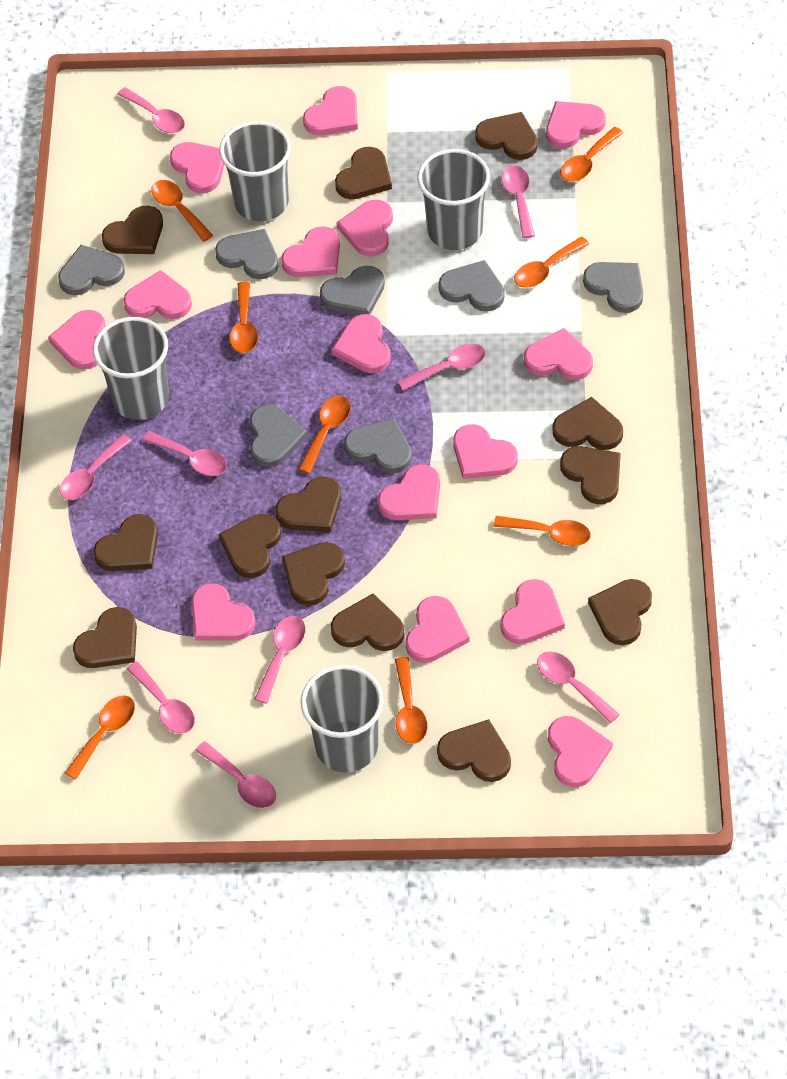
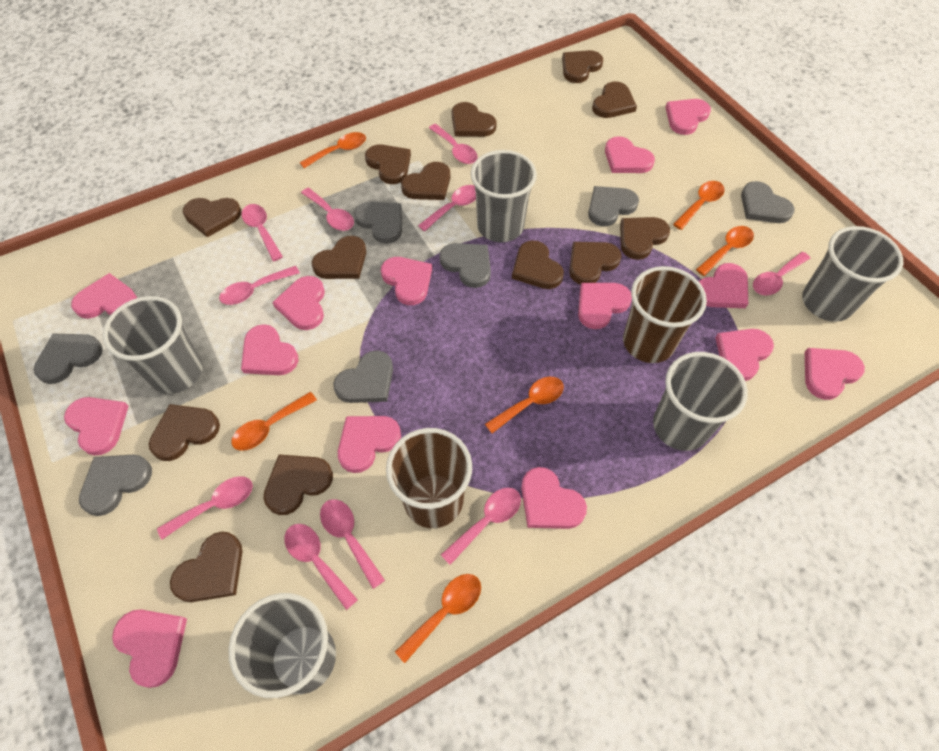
brown cup: none = 0 -> [386,428,472,528] [623,266,707,363] = 2
grey cup: [93,317,169,420] [219,121,291,221] [301,665,384,773] [417,149,490,250] = 4 -> [103,296,203,394] [228,593,336,698] [470,150,537,242] [653,352,748,451] [802,226,903,322] = 5
orange spoon: [65,696,135,780] [151,180,213,242] [229,282,258,353] [298,396,351,474] [395,657,427,744] [493,516,591,546] [514,237,589,288] [561,127,623,182] = 8 -> [231,392,317,451] [300,132,366,168] [395,574,481,663] [485,377,564,433] [673,181,725,230] [696,226,754,276] = 6
pink heart: [48,310,106,370] [124,270,192,319] [170,142,224,193] [191,583,256,641] [281,226,340,277] [303,86,358,135] [332,314,391,373] [337,200,393,257] [378,464,440,520] [405,596,470,663] [453,424,518,479] [500,579,565,644] [524,328,593,380] [546,101,606,148] [548,716,613,787] = 15 -> [64,397,129,456] [71,273,137,319] [112,609,187,688] [241,324,298,375] [272,276,325,330] [338,416,401,473] [381,257,432,305] [521,467,587,529] [578,283,632,329] [605,136,655,173] [665,99,711,135] [699,263,748,308] [715,329,774,381] [805,348,865,400] = 14
pink spoon: [59,434,132,500] [118,87,185,133] [127,661,195,734] [142,431,227,476] [195,741,276,808] [254,616,305,704] [398,343,486,391] [501,165,535,238] [537,652,620,723] = 9 -> [157,476,253,539] [219,266,300,305] [242,204,283,261] [284,524,358,610] [301,188,354,231] [320,499,385,589] [418,185,476,232] [429,124,478,164] [441,488,521,565] [753,252,810,295] = 10

